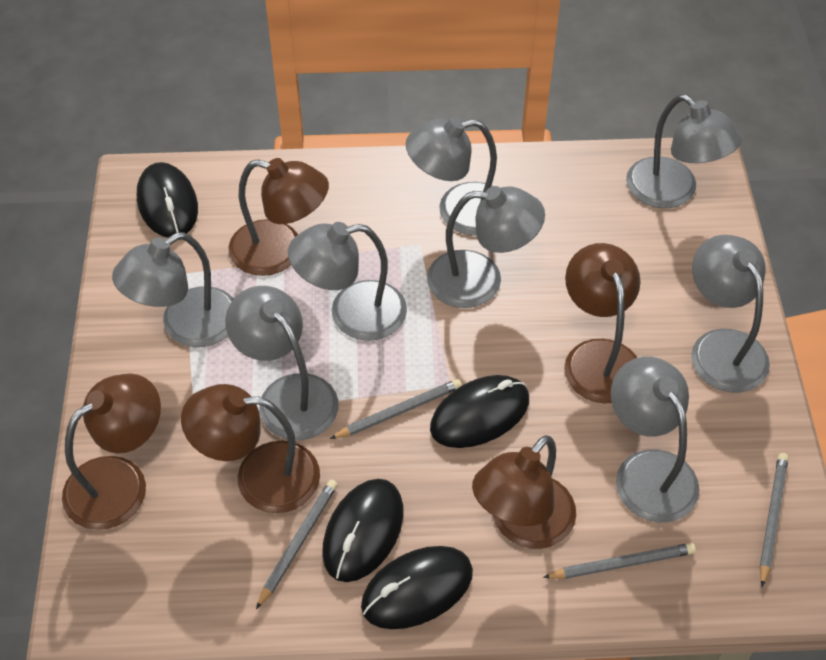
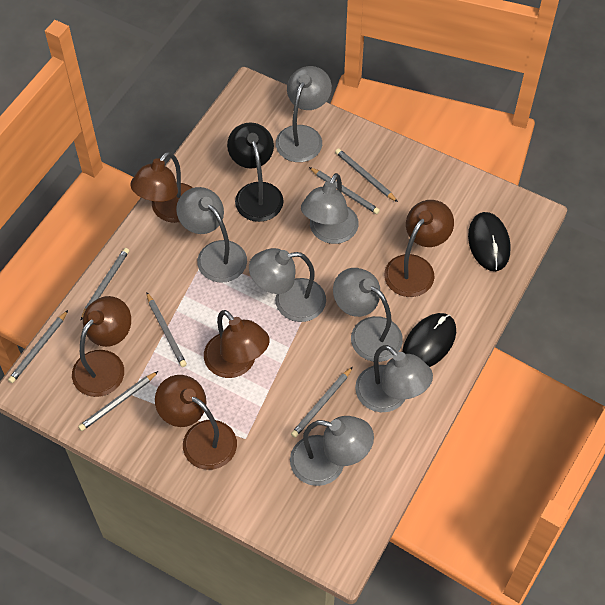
black lamp: none = 0 -> [227,122,284,222] = 1
black mouse: [137,162,198,237] [322,479,403,582] [361,546,473,629] [430,375,529,448] = 4 -> [402,313,456,367] [468,212,511,271] = 2
grey lamp: [112,232,234,347] [225,286,338,440] [288,222,407,341] [406,116,497,236] [427,186,545,308] [611,357,700,522] [626,94,742,209] [691,235,770,393] = 8 -> [176,187,247,283] [249,248,326,322] [276,66,332,162] [290,416,374,486] [301,173,359,244] [333,268,403,362] [355,345,433,412] = 7
grey pencil: [256,480,338,609] [330,379,462,439] [543,543,696,579] [760,453,788,587] = 4 -> [8,310,68,383] [78,371,158,431] [80,248,129,321] [146,292,187,367] [291,367,353,438] [309,167,380,214] [335,148,398,202] = 7

